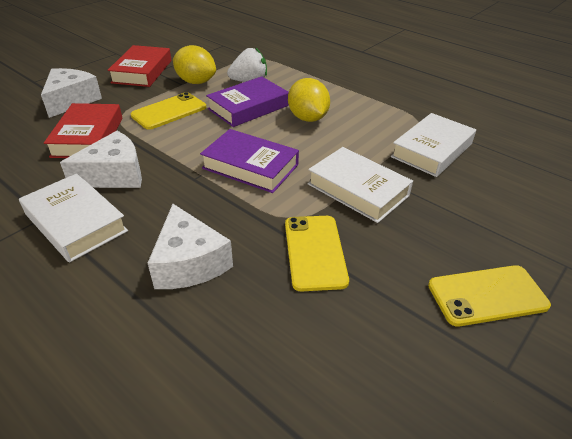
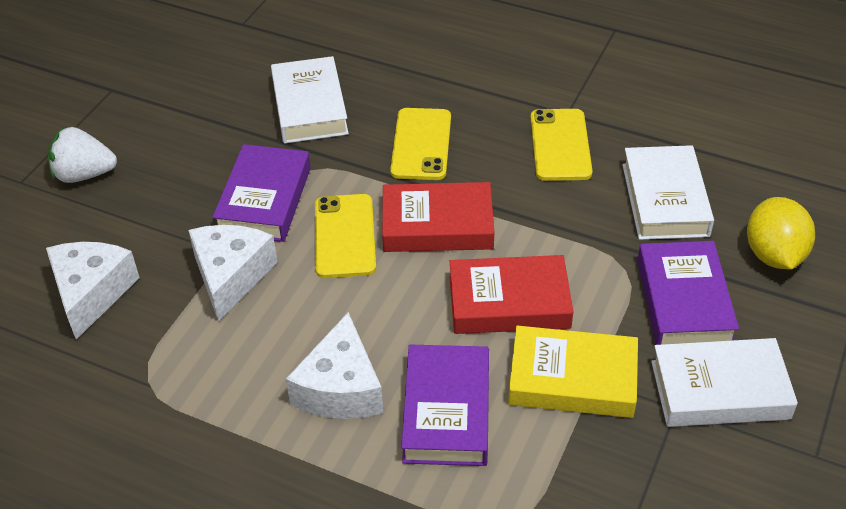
purple book: [200,129,299,193] [206,76,289,127] = 2 -> [213,144,311,242] [401,345,489,466] [637,241,739,345] = 3
yellow book: none = 0 -> [508,326,638,418] = 1
yellow lemon: [173,45,216,84] [288,78,330,122] = 2 -> [747,197,815,269] = 1

